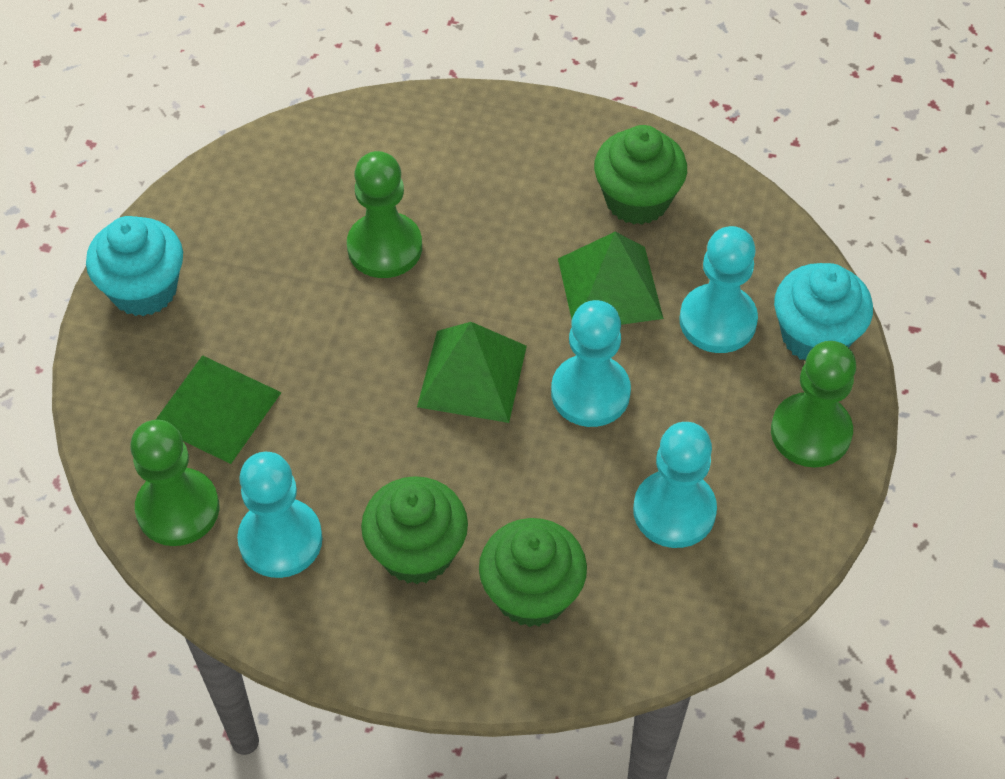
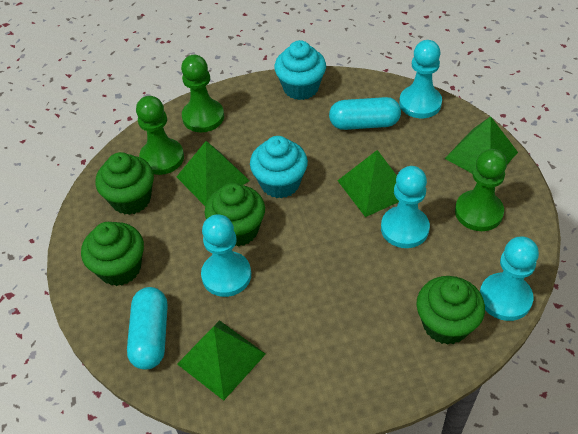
green cupcake: [361,476,468,584] [479,518,587,627] [594,125,687,225] = 3 -> [81,222,144,286] [96,152,154,215] [205,183,265,247] [416,276,485,345] = 4
green pyramid: [156,355,282,464] [417,322,527,423] [558,232,664,325] = 3 -> [176,141,250,206] [177,320,266,400] [337,150,399,217] [444,116,518,173] = 4
turquoise capsule: none = 0 -> [127,287,168,370] [329,97,401,130] = 2

